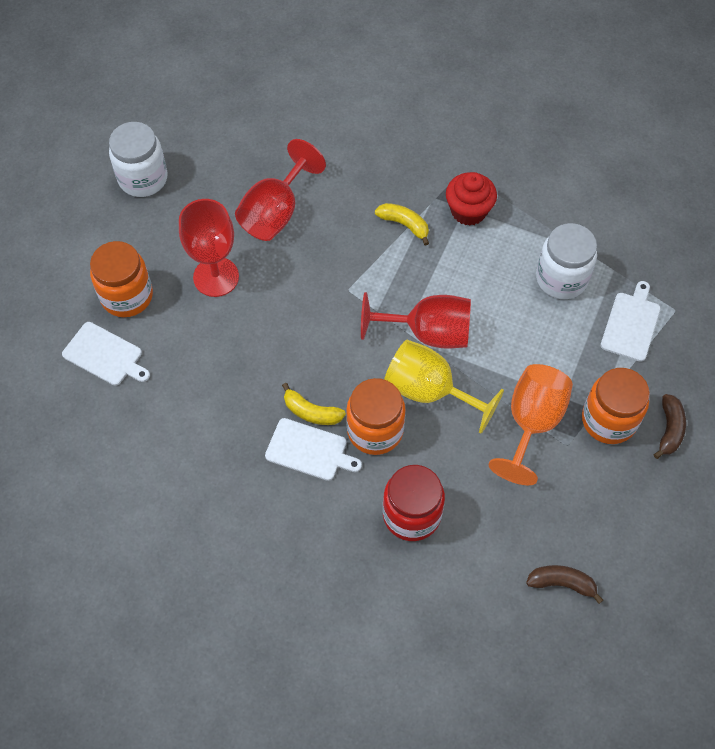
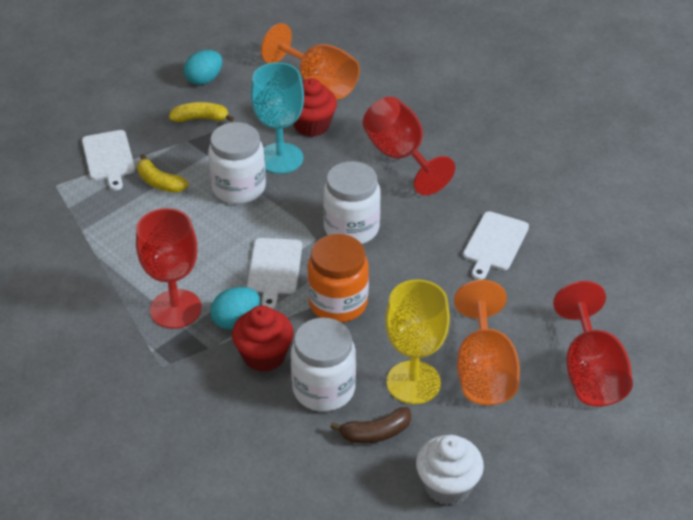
brown banana: [526,565,603,604] [653,394,686,459] = 2 -> [330,407,411,443] = 1
orange goblet: [489,364,573,485] = 1 -> [261,23,360,99] [454,280,520,405] = 2
orange jar: [90,241,153,317] [346,378,406,455] [582,368,650,444] = 3 -> [307,234,369,323] = 1
red cupcake: [446,172,497,226] = 1 -> [232,306,294,372] [293,78,337,137] = 2
red jar: [383,465,445,541] = 1 -> none = 0
turquoise egg: none = 0 -> [184,50,223,85] [210,287,260,329] = 2
turquoise goblet: none = 0 -> [251,62,304,174] = 1
white cupcake: none = 0 -> [416,435,484,505] = 1
white jar: [109,122,168,197] [536,223,597,299] = 2 -> [208,122,266,204] [291,318,356,412] [323,161,381,244] = 3

